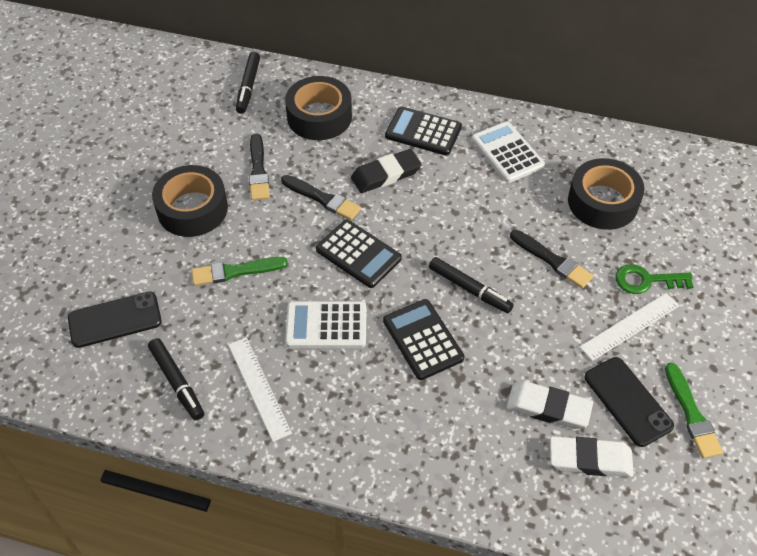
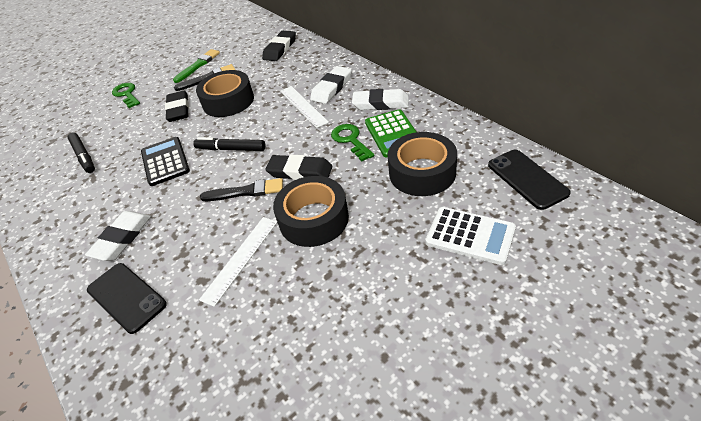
black brush: [249,133,270,200] [281,175,361,220] [510,230,594,289] = 3 -> [174,64,235,91] [200,178,283,201] = 2
black calculator: [316,220,402,288] [383,299,464,380] [385,107,462,155] = 3 -> [141,137,190,186] = 1
black eraser: [351,149,422,193] = 1 -> [165,91,189,122] [262,31,296,61] [265,155,333,180] = 3
black marker: [148,338,204,420] [236,52,260,114] [429,257,514,313] = 3 -> [67,133,95,173] [193,137,265,151] = 2
green brush: [191,257,288,286] [665,363,723,458] = 2 -> [173,49,220,83] = 1
green calculator: none = 0 -> [365,109,416,158] = 1
green key: [615,264,694,294] = 1 -> [112,83,140,108] [331,124,375,162] = 2
white calculator: [285,301,366,348] [472,121,545,183] = 2 -> [426,207,516,265] = 1
white eraser: [506,381,593,429] [550,436,634,477] = 2 -> [85,211,151,261] [310,66,352,104] [352,89,409,110] = 3

